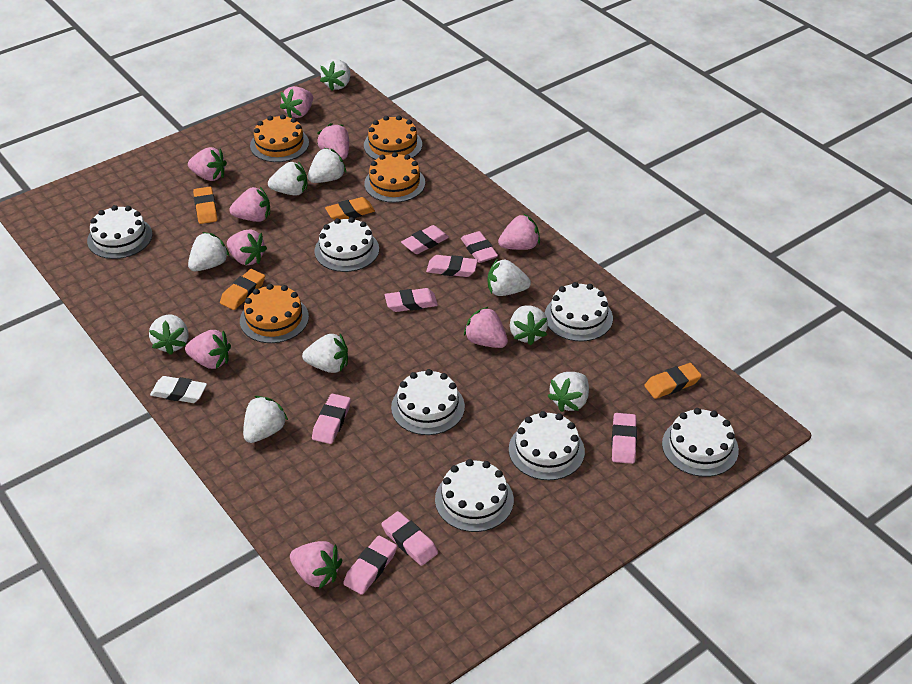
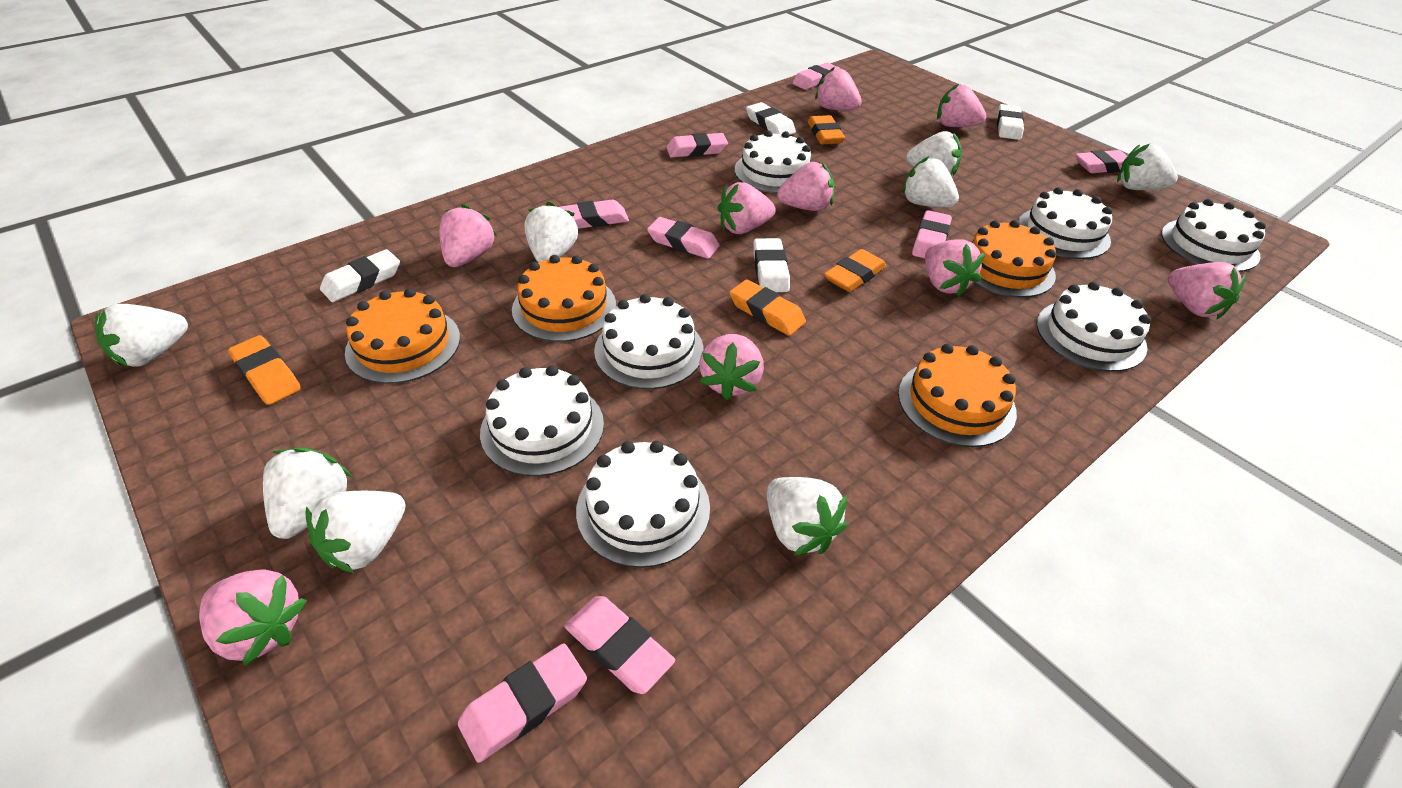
white eraser: [150,376,207,403] = 1 -> [320,249,400,302] [746,102,796,135] [753,238,790,292] [997,104,1024,140] = 4
white strawberry: [149,314,189,355] [188,232,230,271] [243,396,288,443] [268,161,307,196] [302,334,348,373] [308,148,346,183] [320,59,350,91] [488,259,531,296] [510,305,548,345] [547,372,589,412] = 10 -> [95,304,188,367] [263,447,352,539] [305,491,406,574] [524,202,578,262] [767,477,847,556] [902,156,959,207] [906,131,962,176] [1117,143,1178,190] = 8

